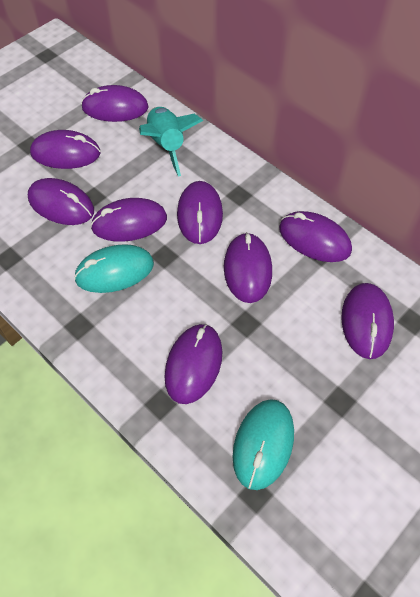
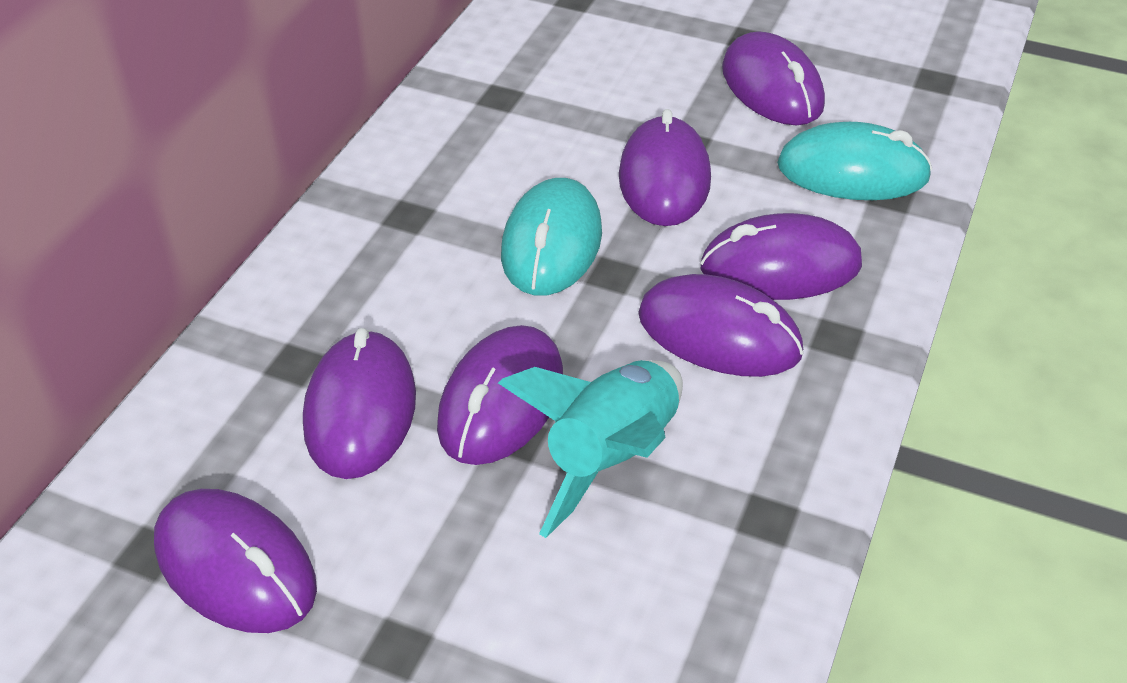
purple mouse: [28,178,94,225] [30,130,101,169] [81,85,148,122] [90,198,167,242] [164,324,222,404] [177,181,223,244] [224,232,272,303] [279,211,352,262] [341,283,394,359] = 9 -> [154,489,317,633] [303,328,416,479] [437,325,563,465] [619,109,711,226] [638,274,804,377] [700,213,862,300] [722,31,825,125] = 7

